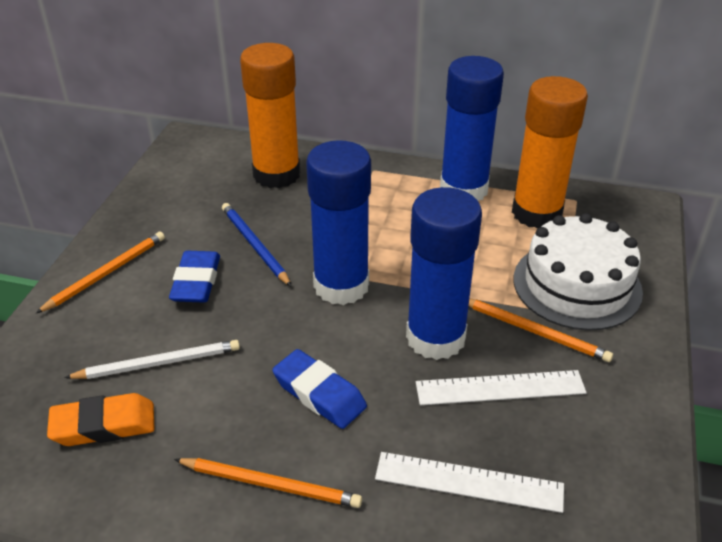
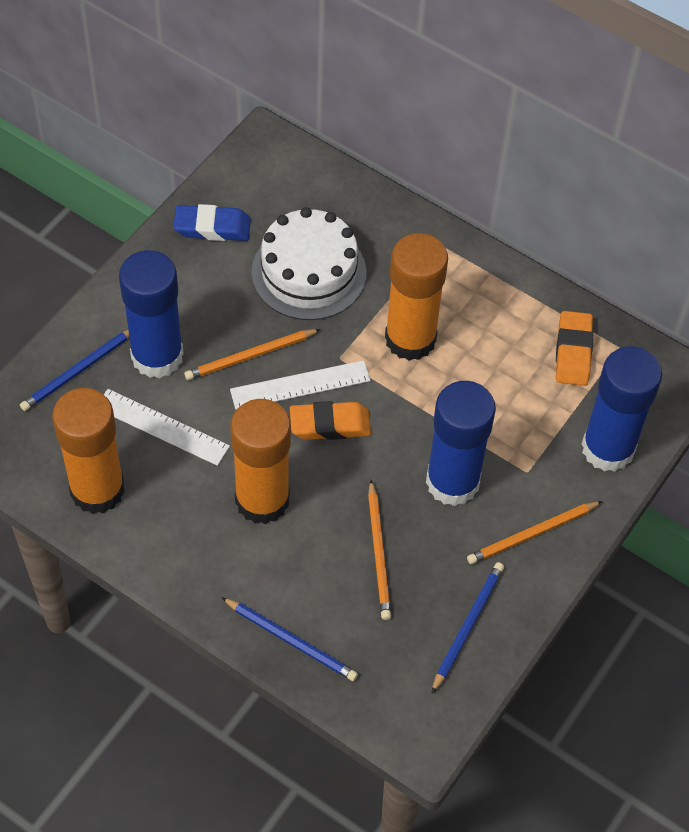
blue eraser: [169,251,220,303] [273,349,367,429] = 2 -> [174,204,251,241] = 1
blue pencil: [222,203,292,287] = 1 -> [20,330,129,411] [221,597,358,681] [431,562,504,694] = 3
orange eraser: [47,393,154,446] = 1 -> [290,401,371,440] [556,311,593,386] = 2
orange glue stick: [240,43,300,188] [512,76,588,228] = 2 -> [52,388,125,514] [230,399,291,524] [385,233,448,361] = 3
white pencil: [64,340,240,379] = 1 -> none = 0

